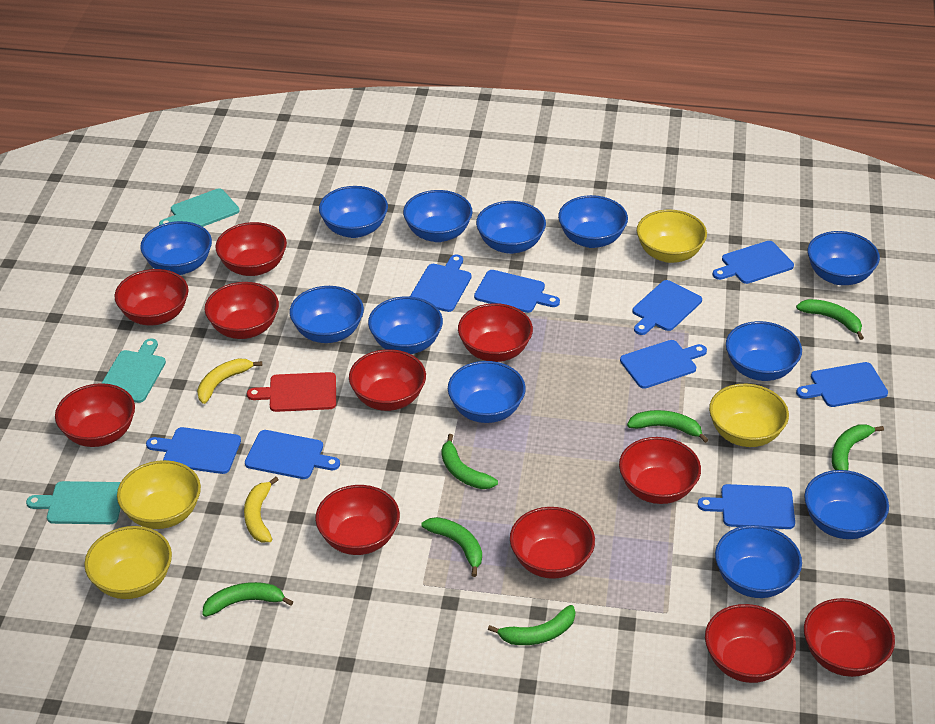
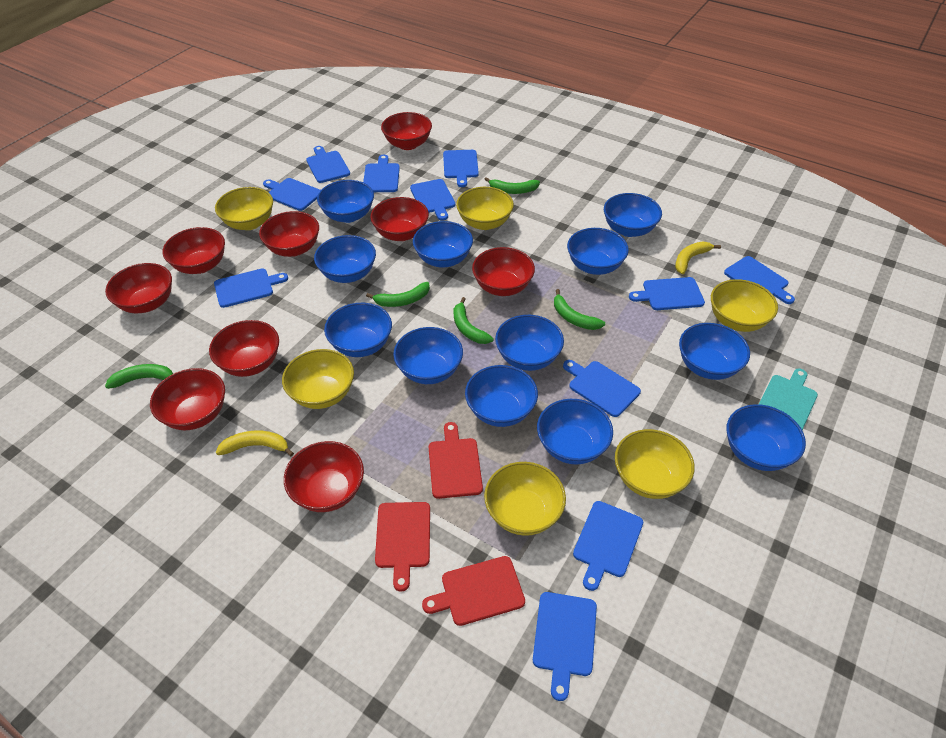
blue cutting board: [146,427,241,474] [245,430,340,479] [410,255,472,312] [474,270,560,313] [620,340,707,389] [632,280,702,335] [697,484,795,529] [713,241,794,284] [796,362,888,407] = 9 -> [214,268,288,308] [263,178,321,211] [306,146,350,183] [363,155,400,192] [410,179,455,221] [443,150,479,187] [533,592,597,701] [563,360,641,417] [573,501,643,591] [629,277,705,310] [724,256,795,304] = 11
green banana: [202,582,293,617] [422,517,482,577] [441,434,498,489] [488,605,575,645] [627,410,708,443] [796,299,864,340] [832,424,884,470] = 7 -> [105,364,173,389] [366,282,430,307] [454,297,494,344] [484,177,540,194] [554,289,605,330] = 5
red bowl: [55,383,135,447] [114,269,189,325] [205,282,279,339] [215,222,287,276] [315,485,400,555] [349,349,426,411] [458,303,533,362] [510,507,595,579] [619,437,701,504] [705,604,796,683] [804,598,895,677] = 11 -> [105,263,172,313] [150,368,225,430] [162,227,225,274] [209,320,279,377] [259,211,319,257] [284,441,364,512] [370,197,429,241] [381,112,432,150] [472,247,535,296] = 9
red cutting board: [247,372,336,412] = 1 -> [375,502,430,592] [422,556,525,626] [429,422,483,499] = 3
turquoise cutting board: [26,481,121,524] [102,339,166,403] [159,188,239,227] = 3 -> [759,369,818,430] = 1
yellow bowl: [84,526,172,599] [117,460,201,529] [637,209,707,263] [709,384,789,447] = 4 -> [215,187,273,230] [282,349,354,409] [456,187,514,230] [484,462,566,536] [615,429,695,499] [711,279,778,332] = 6

